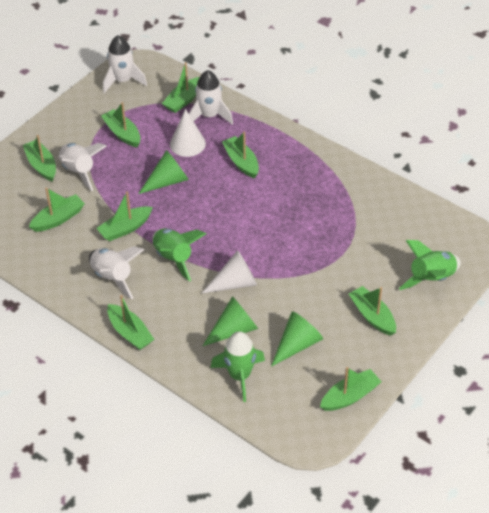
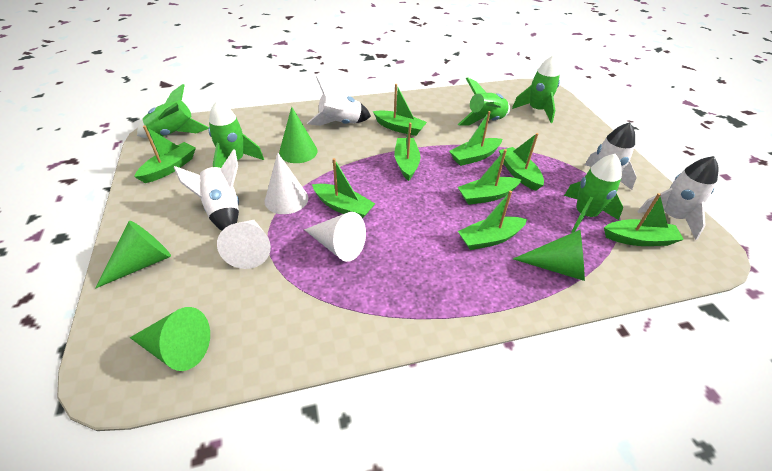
green cone: [138,150,189,194] [203,296,258,346] [271,311,323,367] = 3 -> [96,221,171,288] [130,307,210,371] [279,107,318,163] [513,230,585,281] = 4
green rocket: [152,228,206,281] [211,332,265,402] [399,240,461,290] = 3 -> [137,84,209,138] [209,100,264,168] [458,77,511,126] [512,55,560,123] [564,154,623,233] = 5
white cone: [170,109,206,157] [201,250,257,294] = 2 -> [217,220,271,269] [265,153,308,214] [304,212,366,262] = 3

